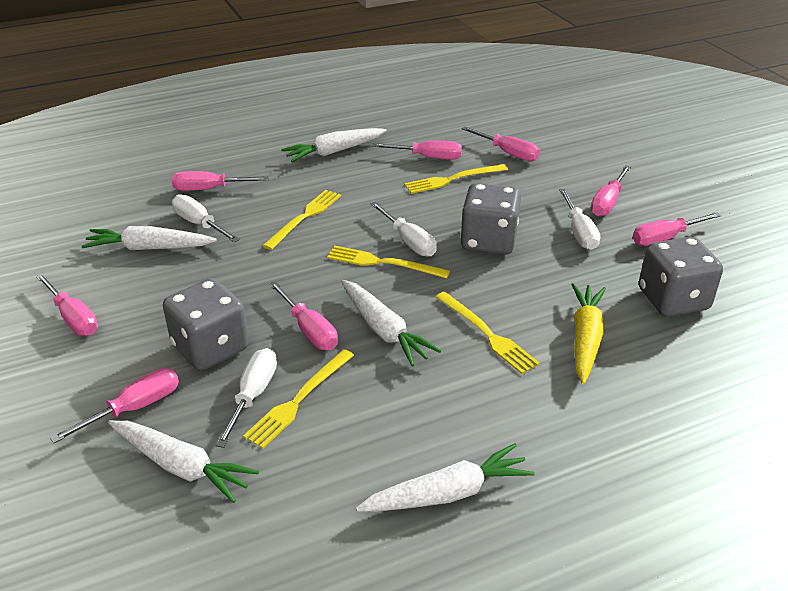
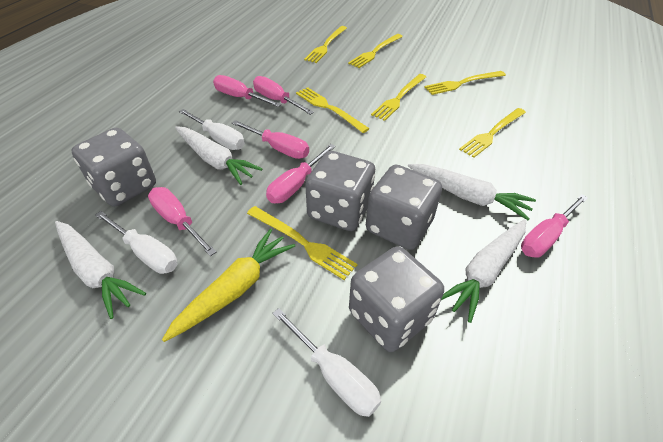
grey dice: [163,278,249,370] [460,183,521,255] [639,237,723,317] = 3 -> [71,128,156,207] [305,151,375,231] [349,246,444,352] [366,165,442,250] = 4
pink screwdriver: [36,273,98,336] [50,368,179,443] [172,171,269,191] [269,281,338,350] [372,140,462,160] [462,127,540,161] [591,165,631,216] [633,212,722,246] = 8 -> [148,187,217,256] [213,75,281,107] [232,120,309,159] [253,76,314,115] [266,144,336,203] [521,194,588,258] = 6
white carrot: [81,226,217,250] [108,420,259,503] [281,128,387,162] [341,280,441,366] [356,444,535,512] = 5 -> [55,221,146,319] [175,126,262,185] [408,164,536,220] [441,219,526,323] = 4
white screwdriver: [172,194,240,243] [216,348,277,448] [371,202,437,257] [559,189,600,250] = 4 -> [95,211,178,274] [179,109,245,150] [272,308,381,417] = 3
yellow fork: [243,349,354,449] [263,190,341,250] [327,246,450,278] [404,164,508,194] [436,292,540,374] = 5 -> [247,206,358,280] [296,87,370,133] [304,26,347,63] [348,34,403,68] [371,74,426,121] [424,71,506,95] [459,108,526,158] = 7

